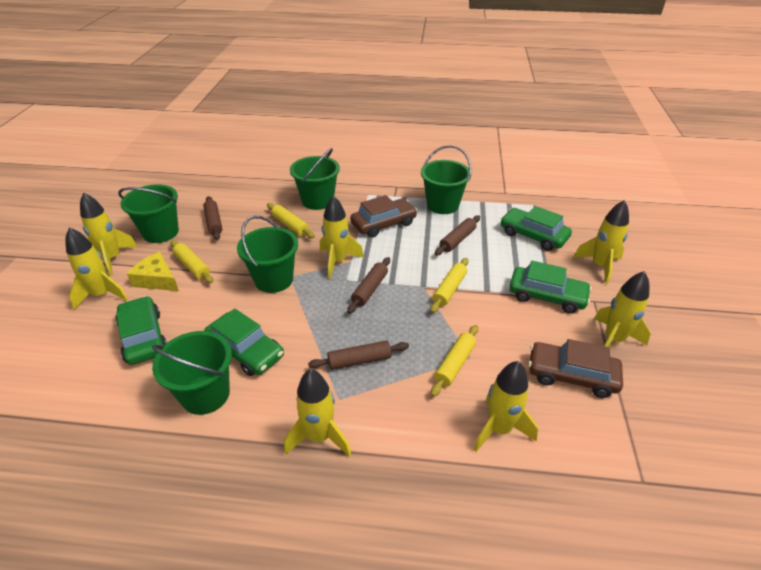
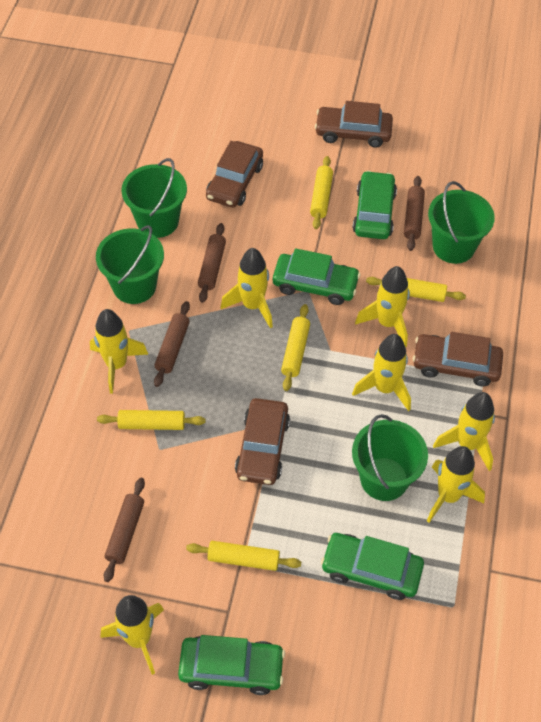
brown car: [350,195,417,237] [528,339,623,398] = 2 -> [206,141,263,208] [235,398,290,485] [315,101,393,148] [413,332,503,386] = 4
green bucket: [118,185,179,243] [152,331,232,415] [237,215,298,293] [290,148,340,210] [421,145,471,214] = 5 -> [96,225,164,304] [122,158,187,238] [352,414,428,501] [428,181,495,264] = 4
yellow cheese: [127,252,179,291] = 1 -> none = 0
yellow rolling pin: [170,240,213,283] [267,203,315,238] [430,258,469,313] [431,325,478,397] = 4 -> [97,410,206,430] [186,541,301,571] [281,304,310,391] [310,156,333,229] [366,277,466,302] = 5

